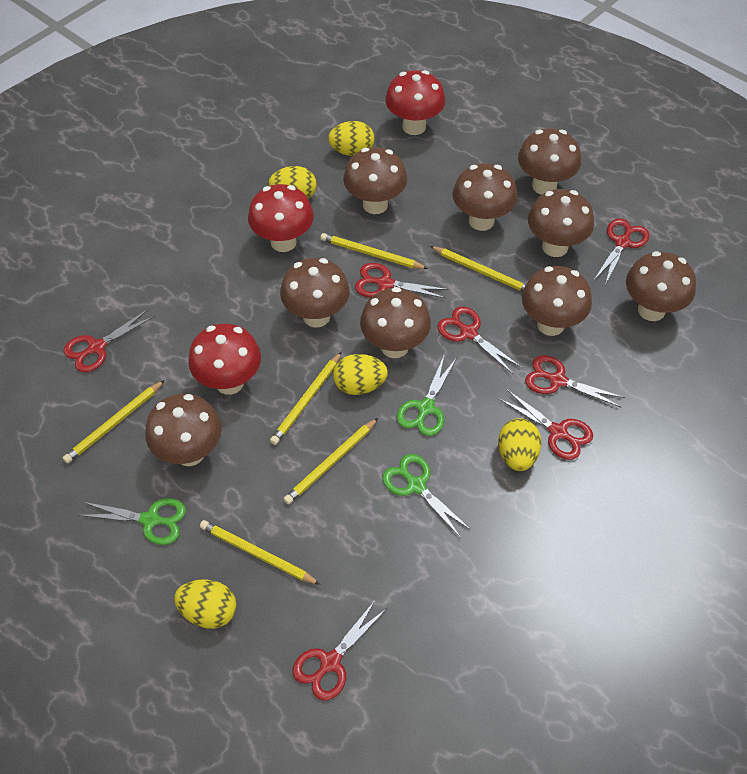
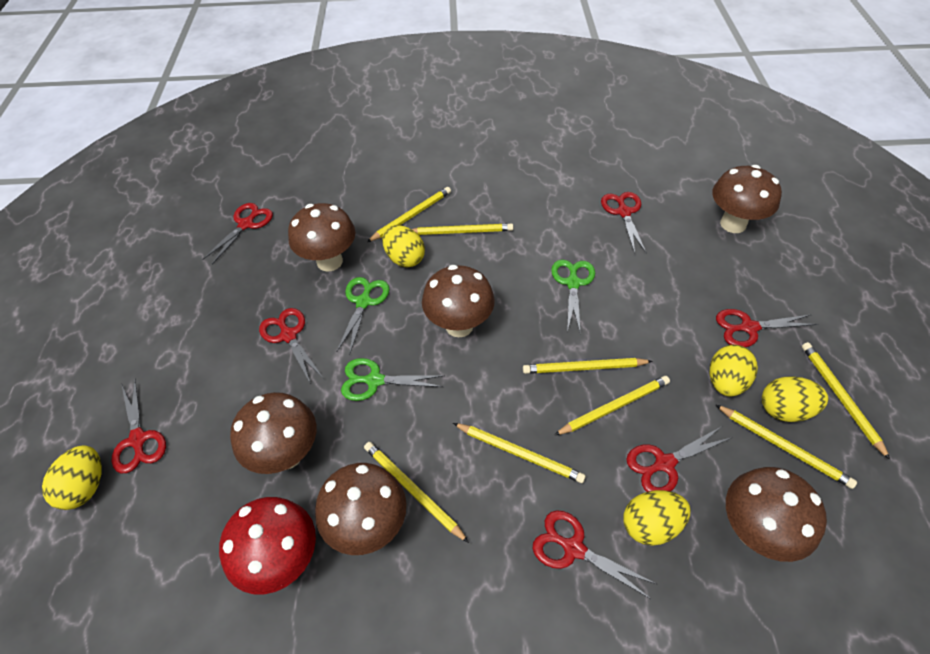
brown mushroom: [145,394,222,466] [280,258,349,328] [343,147,407,214] [360,287,431,358] [452,163,517,231] [518,129,581,194] [522,266,592,336] [528,189,594,257] [626,251,696,321] = 9 -> [230,392,317,474] [288,203,355,272] [315,463,406,555] [422,265,495,337] [712,165,782,233] [726,467,827,562] = 6
red mushroom: [188,324,261,395] [248,184,314,252] [385,70,445,135] = 3 -> [219,497,316,594] = 1
yellow pencil: [63,380,165,464] [200,520,321,585] [270,352,342,445] [284,418,378,504] [321,233,428,269] [430,246,526,292] = 6 -> [364,442,469,543] [367,187,451,242] [412,224,513,235] [453,423,586,483] [523,358,653,374] [555,376,670,435] [715,404,857,489] [802,342,890,460] = 8

